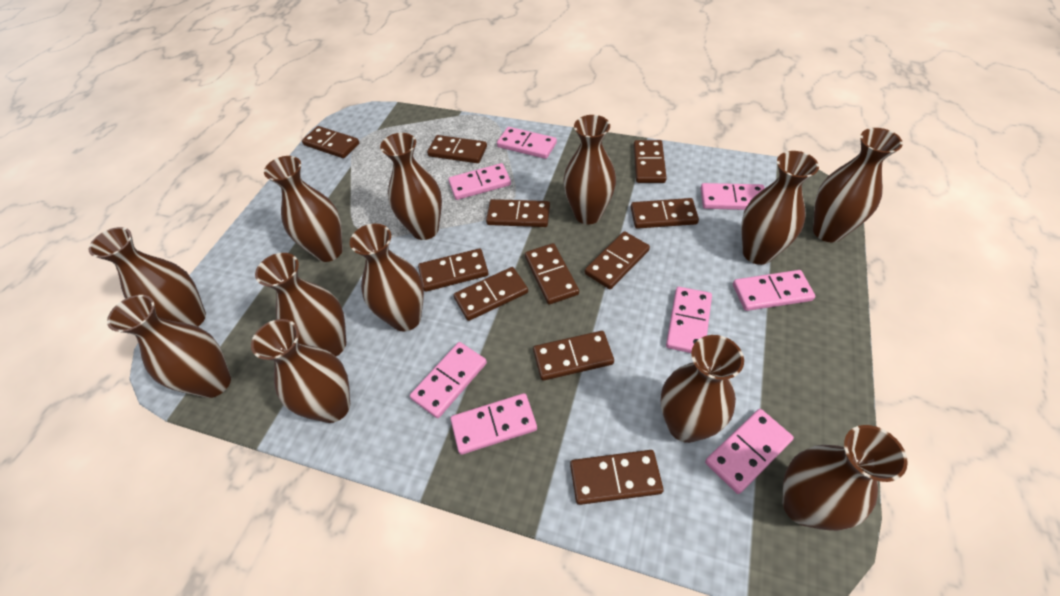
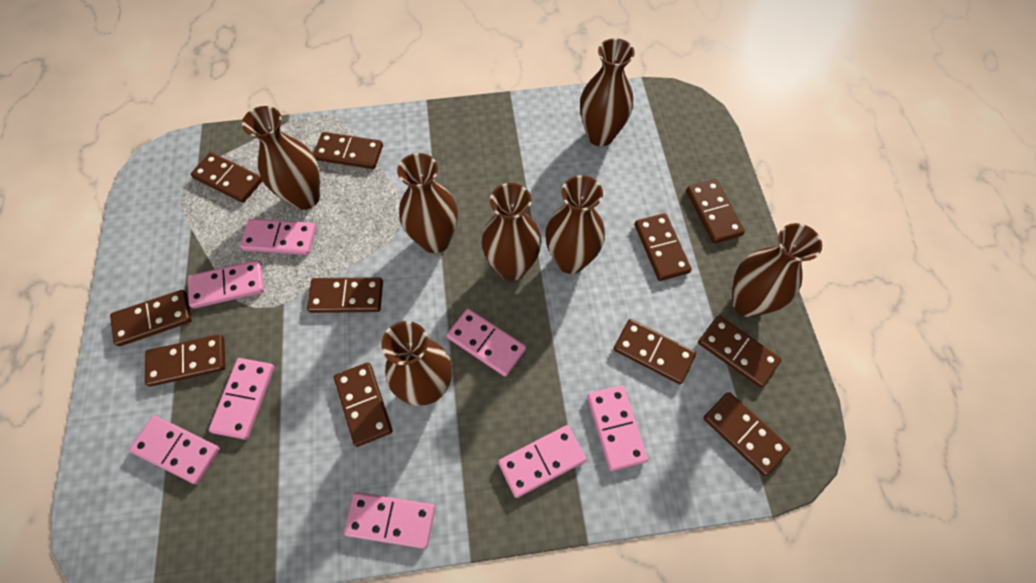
brown vase: [89,227,206,327] [107,295,231,398] [251,319,350,423] [255,253,346,356] [264,156,343,262] [350,224,424,331] [380,133,442,240] [563,115,616,225] [661,335,744,443] [741,151,819,265] [782,425,908,531] [813,128,903,242] = 12 -> [242,106,320,210] [381,321,452,405] [397,153,458,253] [482,183,541,281] [545,175,605,274] [580,38,635,146] [732,223,822,317] = 7

